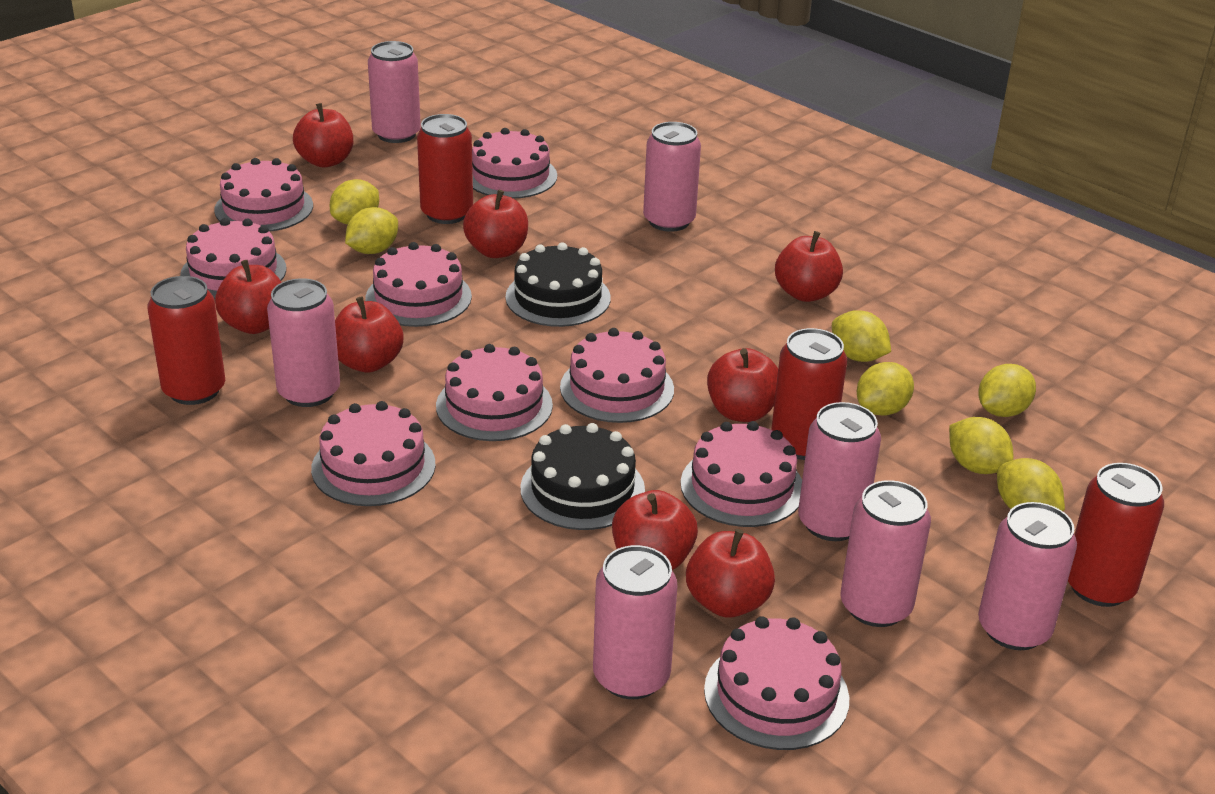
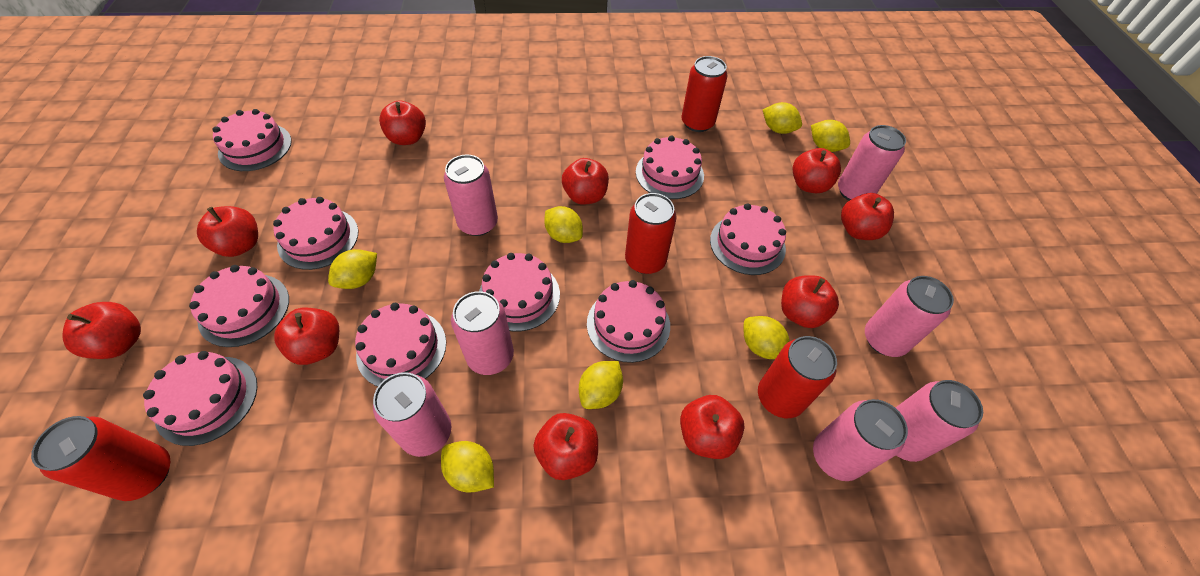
black cake: [505,242,611,327] [520,423,645,530] = 2 -> none = 0
red apple: [215,260,282,334] [293,103,353,168] [335,296,403,373] [463,190,528,258] [612,490,698,570] [686,529,775,618] [707,348,778,422] [775,231,843,302] = 8 -> [62,302,141,359] [197,206,258,257] [274,308,339,365] [379,100,426,145] [533,413,598,480] [562,158,609,205] [680,395,745,459] [781,275,839,328] [793,148,841,193] [841,193,894,240] = 10

